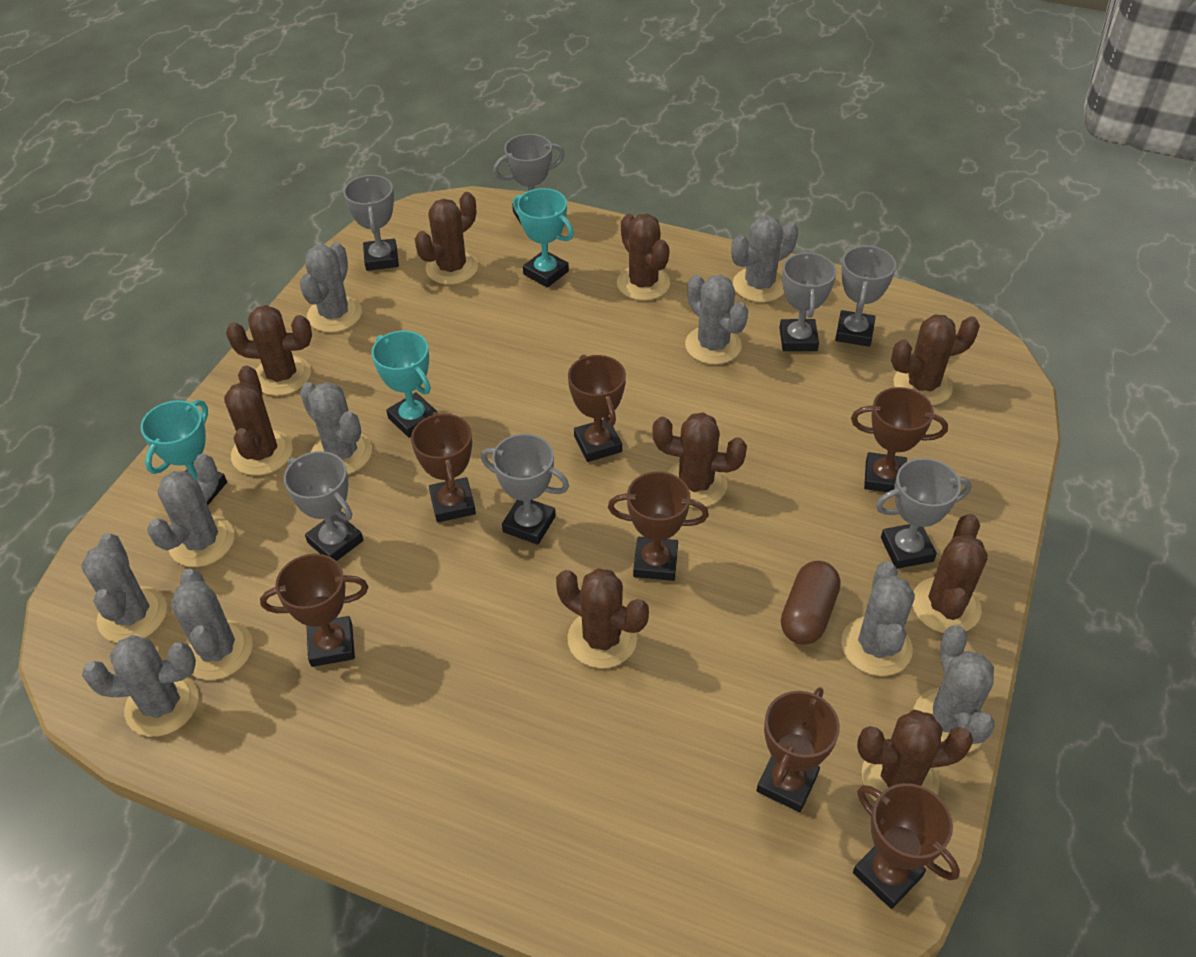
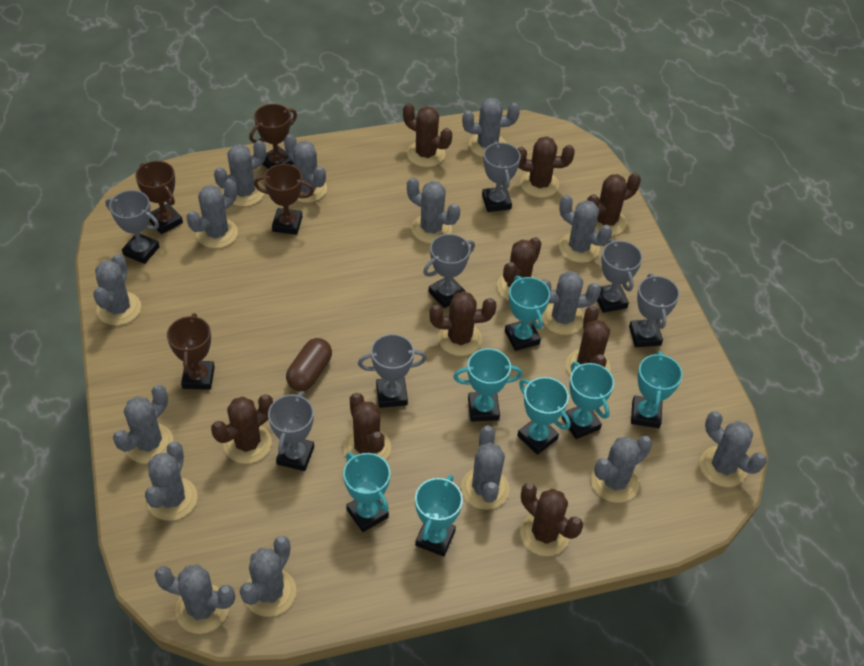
brown trophy: [260,554,368,667] [411,412,476,522] [568,355,626,462] [608,472,709,581] [757,687,840,812] [851,387,948,492] [853,783,960,909] = 7 -> [135,161,183,234] [167,313,215,390] [249,104,297,169] [254,164,314,235] = 4
grey cactus: [81,533,167,643] [82,635,198,737] [147,454,234,567] [171,569,253,680] [300,242,362,332] [300,382,372,474] [685,275,748,364] [731,215,798,302] [841,561,915,676] [913,625,995,752] = 10 -> [93,254,141,325] [113,385,174,464] [145,441,197,521] [154,564,235,634] [187,179,238,249] [214,140,266,207] [240,536,296,617] [284,134,327,203] [407,177,460,244] [461,426,510,510] [462,98,520,157] [541,271,601,335] [559,195,612,263] [591,436,652,503] [700,411,767,487] = 15
turquoise trophy: [140,400,227,505] [372,331,438,438] [513,188,574,288] = 3 -> [343,452,390,532] [415,475,463,557] [453,348,523,422] [505,276,550,351] [517,377,571,455] [562,362,614,439] [631,351,683,428] = 7

